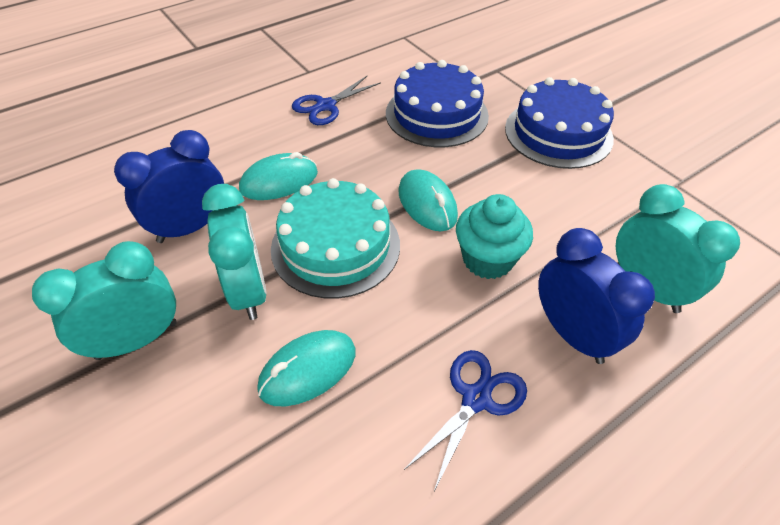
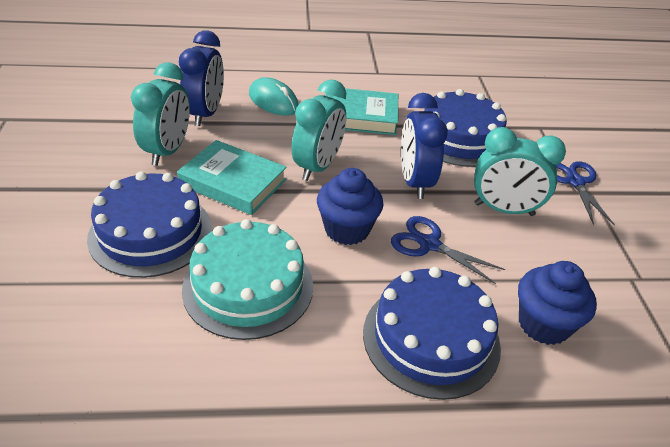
blue cake: [386,60,489,147] [505,77,614,169] = 2 -> [87,171,212,278] [363,267,501,400] [424,89,507,167] = 3
blue cupcake: none = 0 -> [317,168,383,245] [518,261,597,345] = 2
turquoise book: none = 0 -> [177,140,287,215] [325,88,398,135] = 2
turquoise cupcake: [456,194,533,279] = 1 -> none = 0
turquoise mouse: [239,152,318,200] [257,330,356,407] [398,169,458,231] = 3 -> [249,78,299,116] = 1

